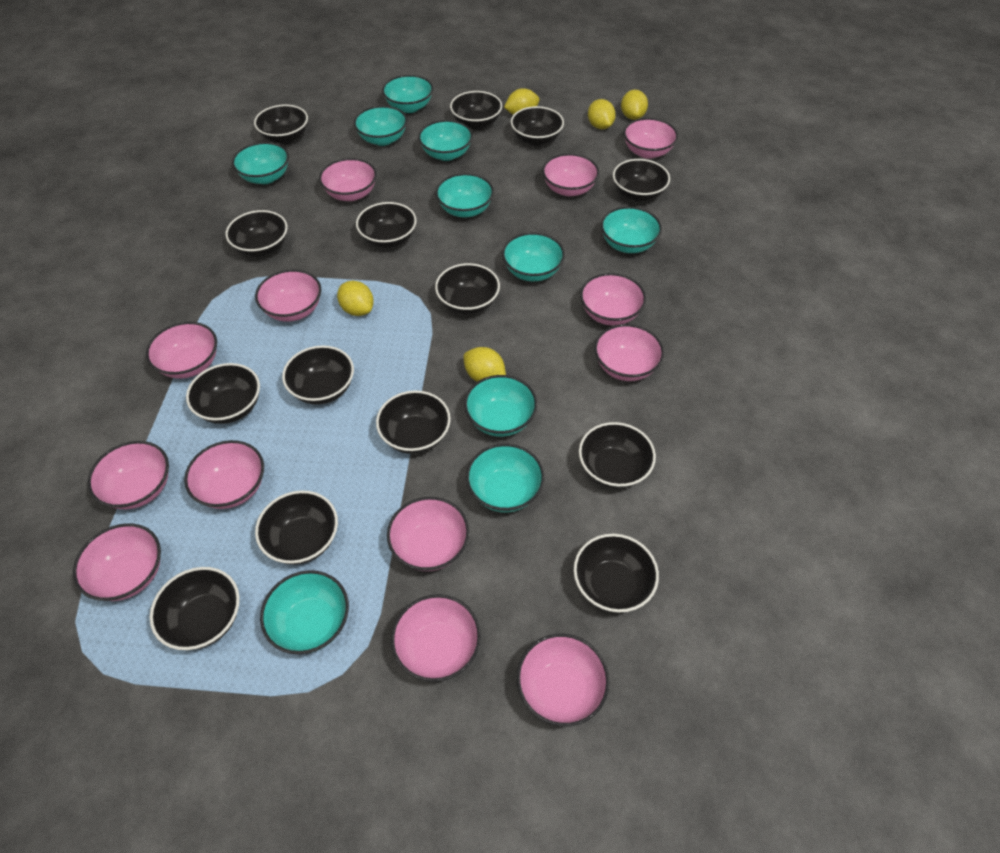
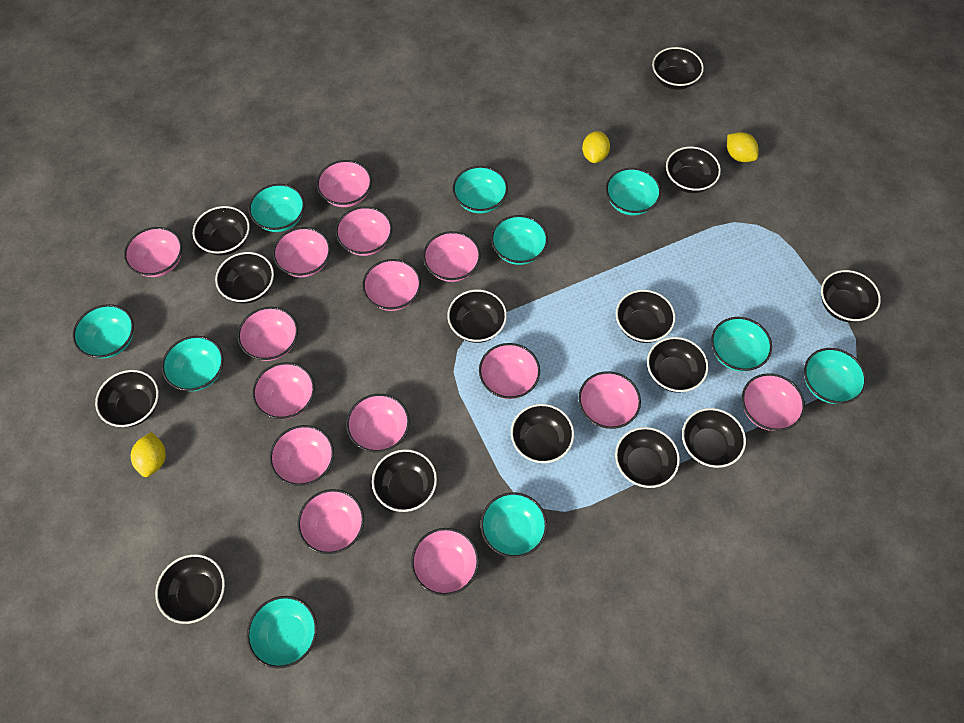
pink bowl: [73,523,161,601] [87,441,169,509] [146,322,217,379] [184,440,264,509] [255,270,321,322] [319,158,377,201] [387,497,469,571] [391,594,481,682] [517,634,610,727] [542,154,599,196] [580,273,646,326] [594,324,664,381] [623,118,678,159] = 13 -> [124,227,182,277] [238,307,298,361] [252,362,315,419] [269,425,334,486] [273,227,331,277] [297,489,364,554] [317,160,372,207] [336,206,392,256] [346,394,410,452] [362,259,421,311] [411,528,479,596] [423,231,481,282] [479,343,540,399] [578,371,641,429] [742,373,805,431] = 15
yellow lemon: [337,281,374,316] [463,347,506,382] [504,88,539,115] [588,99,616,129] [621,90,648,120] = 5 -> [131,432,166,477] [582,131,610,163] [727,132,759,162] = 3

